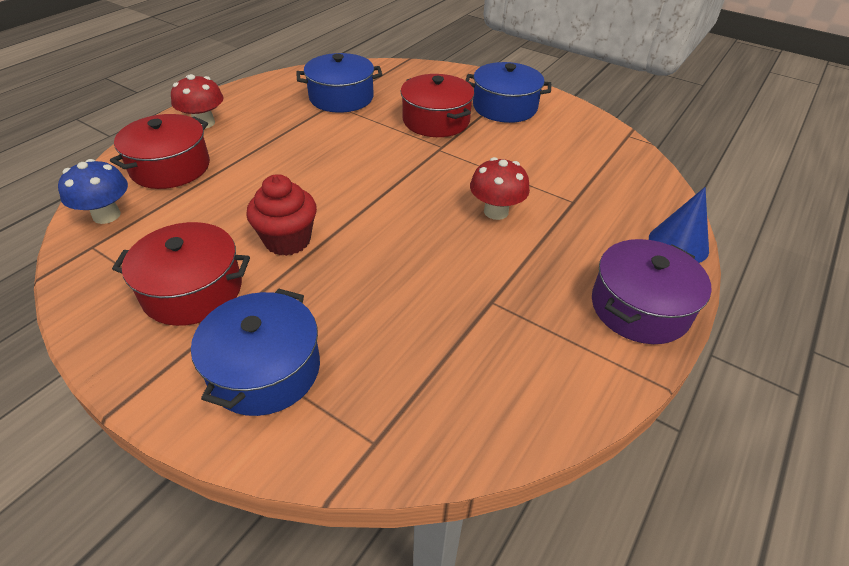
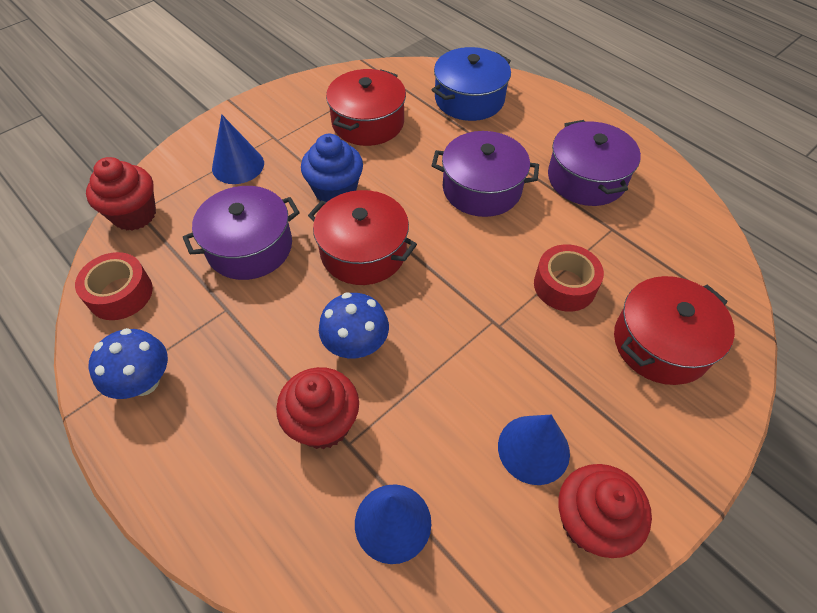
blue cone: [649,187,709,263] = 1 -> [212,114,264,184] [355,484,431,564] [498,415,570,485] = 3
blue cupcake: none = 0 -> [301,134,363,202] = 1
blue mushroom: [58,159,128,224] = 1 -> [88,328,168,399] [319,292,389,358] = 2
blue pot: [191,289,320,416] [296,53,382,113] [465,62,551,123] = 3 -> [432,47,511,121] = 1
purple pot: [592,239,712,344] = 1 -> [183,186,300,280] [432,131,539,217] [548,120,641,206] = 3
red cupcake: [246,174,317,256] = 1 -> [86,157,156,231] [276,367,359,449] [558,464,652,558] = 3
red mushroom: [171,74,223,129] [470,157,530,220] = 2 -> none = 0
red tape: none = 0 -> [75,252,153,320] [534,244,604,312] = 2

